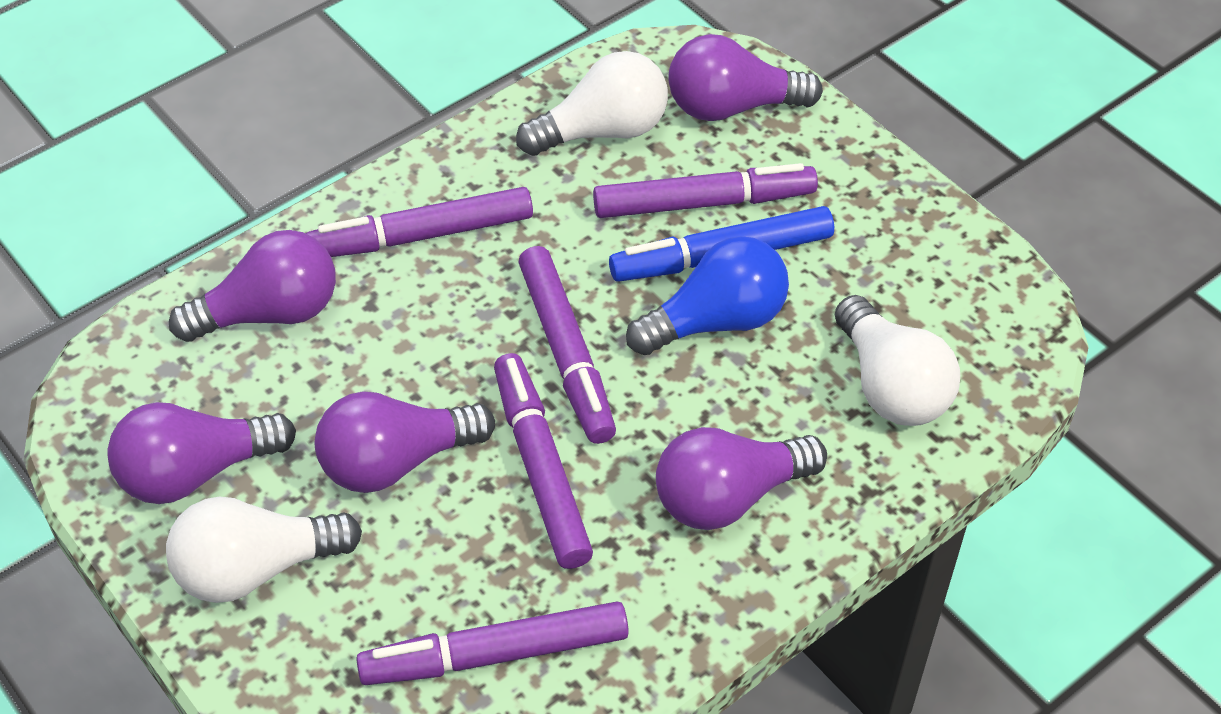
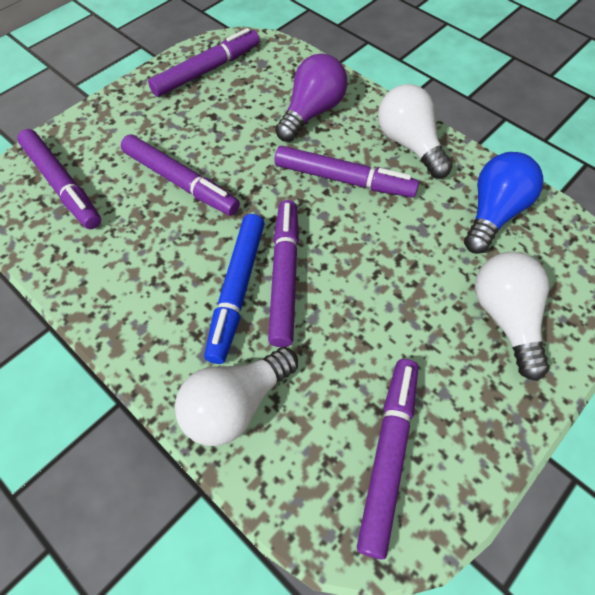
purple light bulb: [107,402,296,504] [169,230,336,342] [315,391,495,493] [656,427,827,530] [668,34,823,121] = 5 -> [275,53,347,142] = 1
purple marker: [306,187,533,257] [356,602,629,685] [494,353,593,569] [518,246,616,444] [593,163,818,218] = 5 -> [17,129,101,229] [121,135,240,216] [148,28,260,97] [268,200,299,347] [274,146,419,198] [357,359,418,559] = 6

